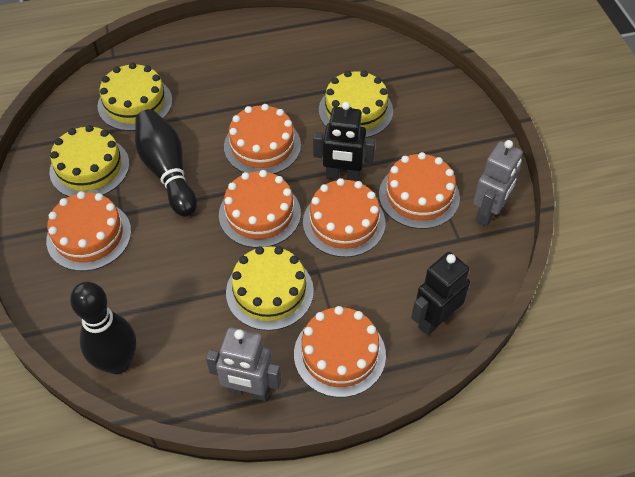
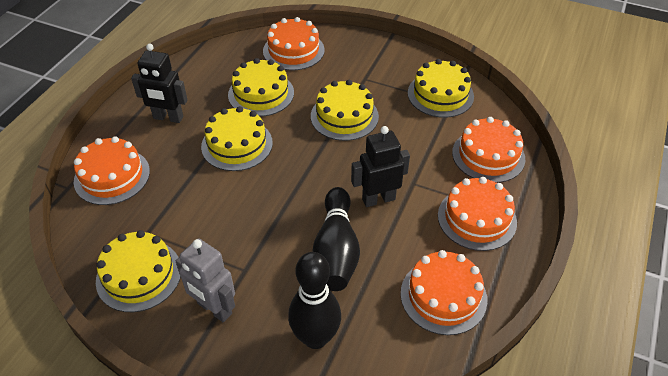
grey robot: [206,327,281,401] [473,140,523,227] = 2 -> [176,238,235,322] = 1
orange cake: [46,191,131,271] [219,170,301,248] [224,104,301,174] [294,306,386,397] [303,178,385,257] [379,152,460,229] = 6 -> [74,136,150,205] [263,17,325,70] [401,250,487,335] [438,177,517,251] [452,117,525,183] = 5
yellow cake: [49,125,129,197] [98,63,172,131] [226,246,314,331] [319,70,393,138] = 4 -> [96,230,181,312] [201,106,273,171] [228,58,294,117] [311,80,379,141] [408,59,474,118] = 5

